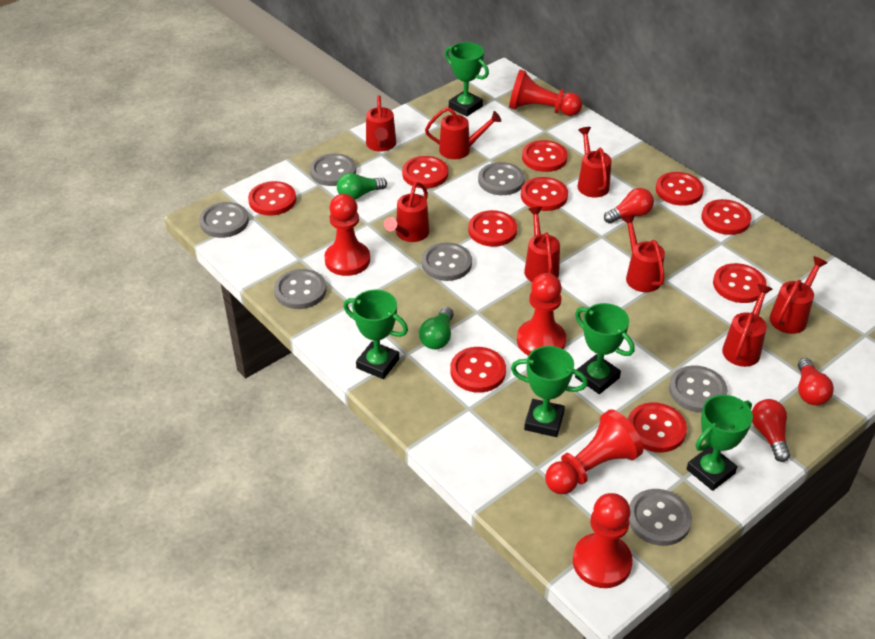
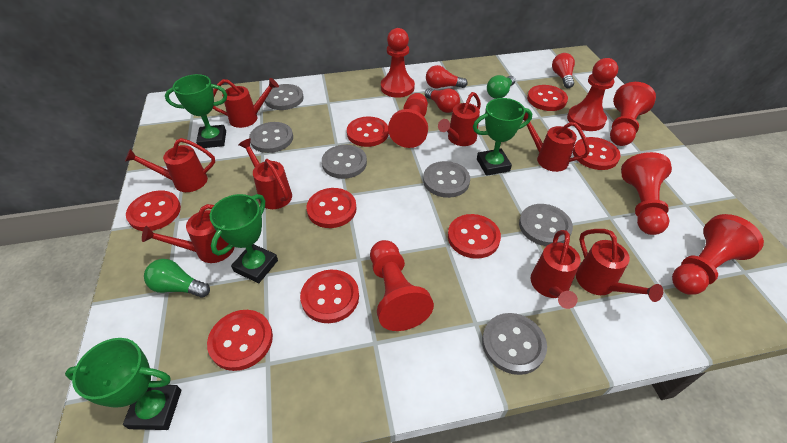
green trophy: [343,290,408,379] [445,42,489,116] [511,346,588,437] [575,303,635,394] [686,395,753,491] = 5 -> [65,338,181,430] [165,74,227,148] [210,194,278,283] [473,98,532,176] = 4
grey button: [199,202,249,238] [274,269,326,309] [310,154,356,186] [422,243,472,281] [478,162,525,195] [629,489,692,546] [669,365,727,413] = 7 -> [249,122,293,153] [265,84,304,110] [322,145,367,179] [423,161,470,198] [482,313,547,375] [519,204,573,246] = 6
red button: [248,181,296,216] [402,156,448,189] [450,347,506,393] [468,210,517,247] [521,177,568,211] [522,140,568,172] [628,402,687,452] [656,172,704,206] [701,199,751,235] [713,263,767,303] = 10 -> [126,191,181,231] [207,310,273,371] [300,270,359,323] [306,188,357,228] [347,116,389,147] [448,214,501,259] [527,85,568,111] [573,137,621,170] = 8
red pawn: [324,194,370,276] [509,69,582,116] [517,273,566,356] [545,409,643,494] [573,493,633,588] = 5 -> [370,240,434,331] [381,28,415,98] [388,93,428,148] [567,58,618,131] [610,82,656,146] [621,152,672,235] [672,214,764,295] = 7

